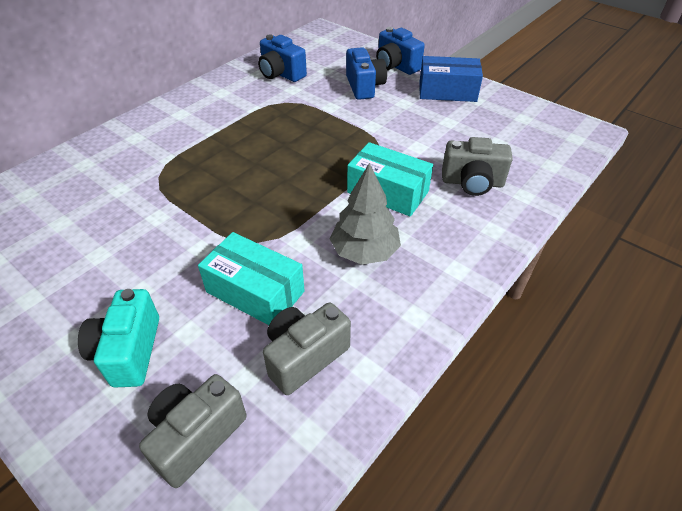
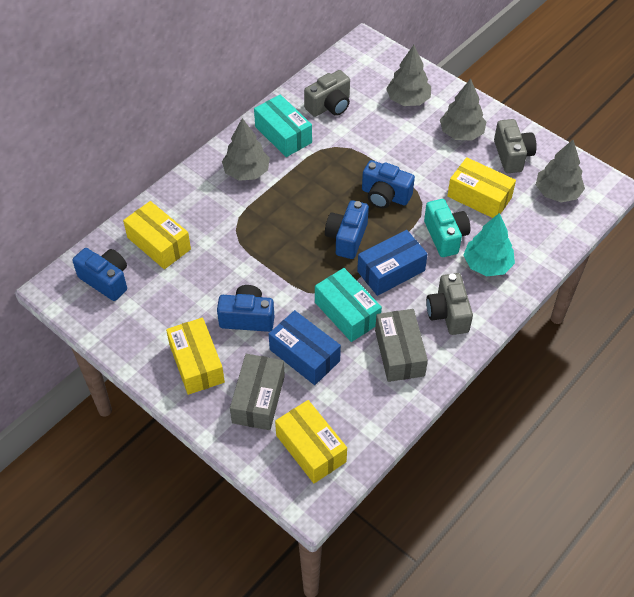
blue box: [419,56,483,102] = 1 -> [269,310,341,385] [357,230,428,296] = 2
blue camera: [258,34,307,82] [346,47,387,100] [376,27,425,75] = 3 -> [72,248,127,301] [217,285,274,332] [325,200,369,259] [362,160,415,208] = 4
grey box: none = 0 -> [230,354,285,430] [375,309,428,382] = 2
grey tree: [330,163,401,265] = 1 -> [222,118,270,181] [386,45,431,106] [440,79,486,141] [536,140,585,202] = 4
turquoise tree: none = 0 -> [463,213,515,276] = 1
yellow box: none = 0 -> [123,201,191,269] [166,318,225,395] [275,400,347,483] [447,157,516,218] = 4

